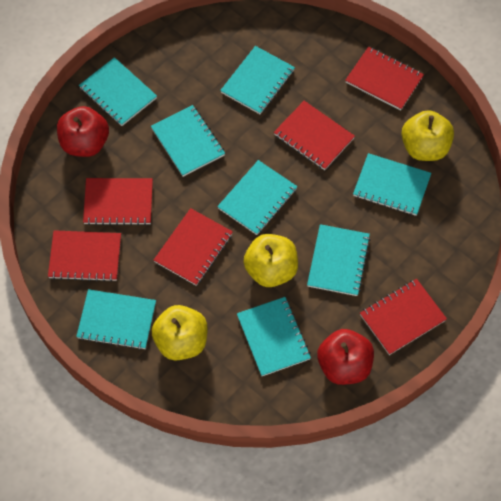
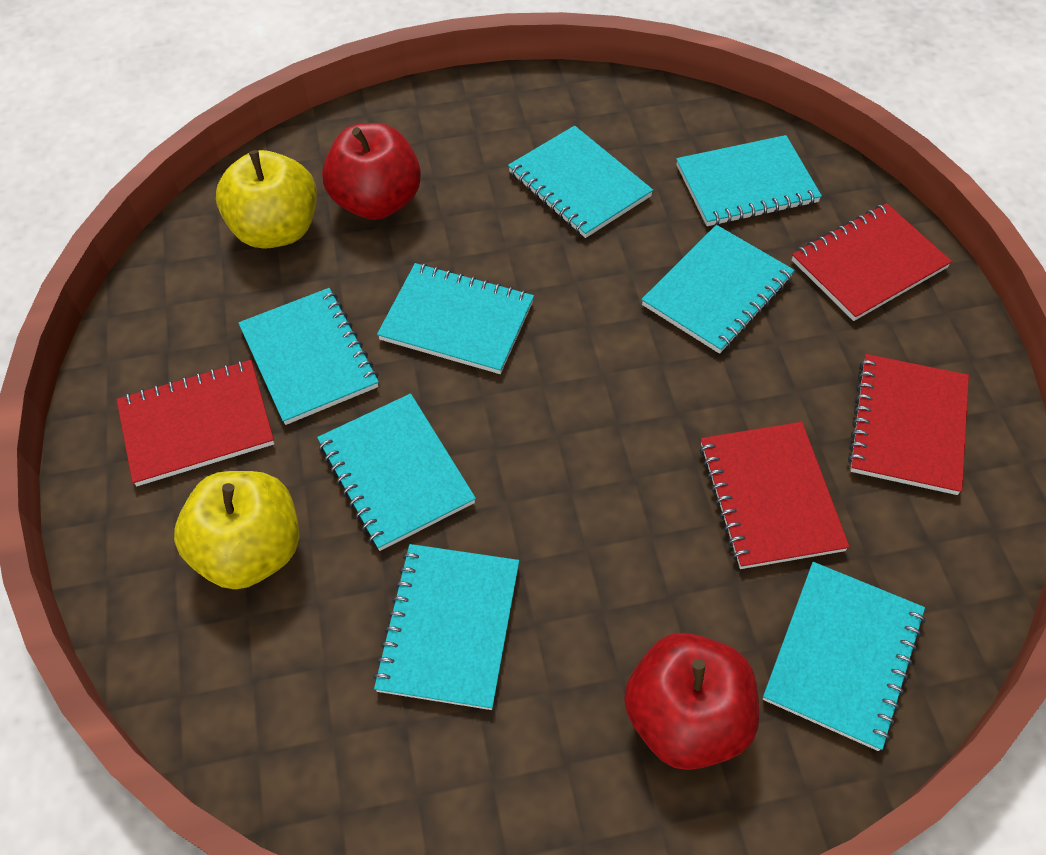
red notebook: [48,230,121,282] [83,178,153,226] [154,208,233,286] [274,101,355,170] [345,46,424,111] [360,279,447,355] = 6 -> [117,360,275,486] [699,422,850,569] [792,203,952,321] [848,354,969,495] = 4
yellow apple: [151,305,208,361] [244,234,298,287] [401,110,454,161] = 3 -> [174,471,299,589] [216,150,317,249] = 2

